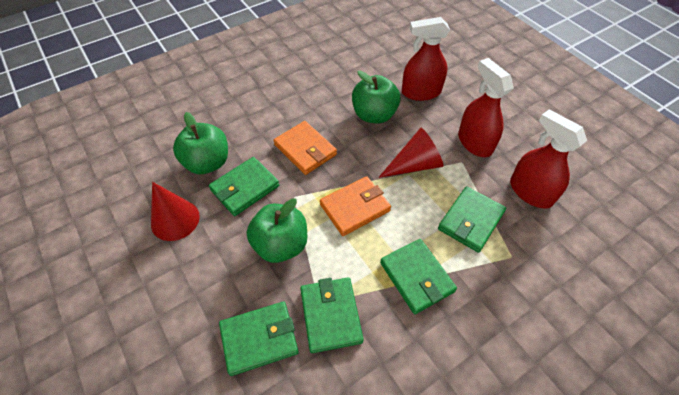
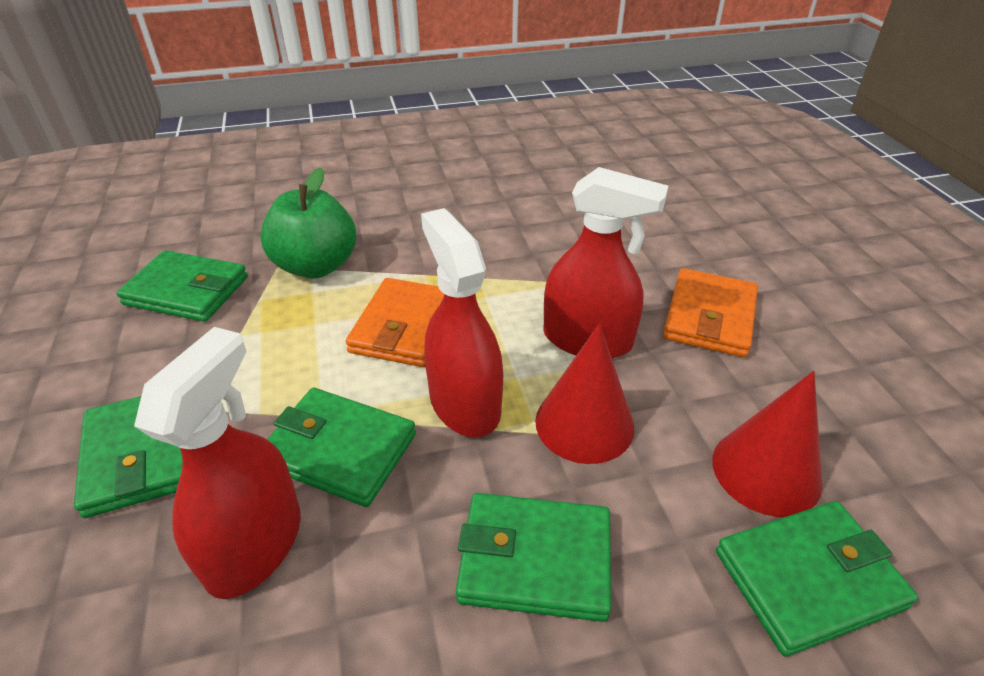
green apple: [173,112,228,174] [247,198,307,263] [352,71,400,123] = 3 -> [260,168,356,279] = 1

